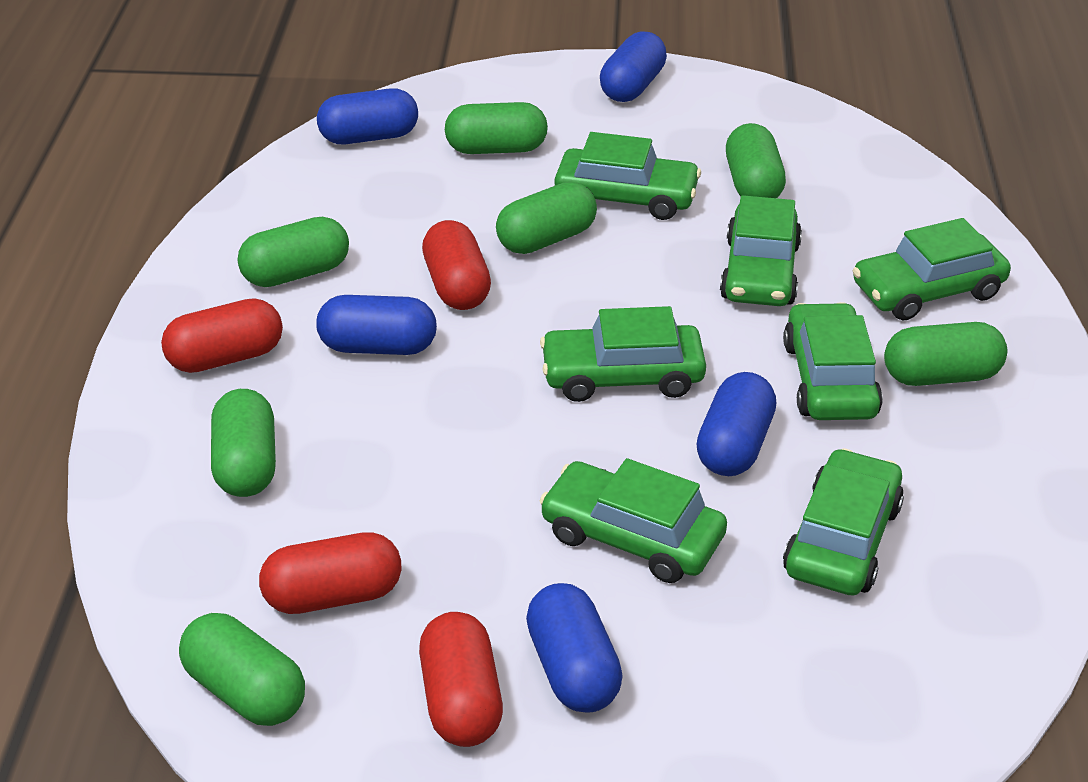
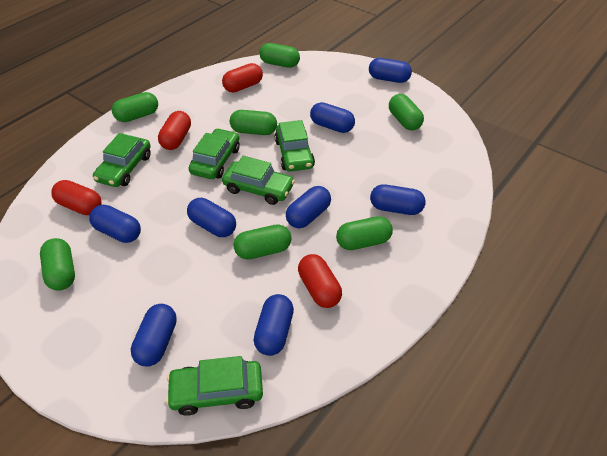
blue capsule: [316,295,437,355] [317,88,418,144] [526,583,623,713] [600,31,667,102] [696,372,776,476] = 5 -> [89,205,141,243] [131,304,177,367] [187,198,236,237] [253,294,294,356] [286,186,331,228] [310,102,355,133] [369,58,412,83] [370,184,425,215] = 8
green car: [540,306,706,402] [540,458,727,583] [555,132,701,220] [720,195,802,306] [783,302,883,420] [783,448,904,596] [852,218,1011,320] = 7 -> [93,133,151,187] [166,356,263,416] [189,128,240,179] [222,156,295,205] [275,120,315,172] = 5

